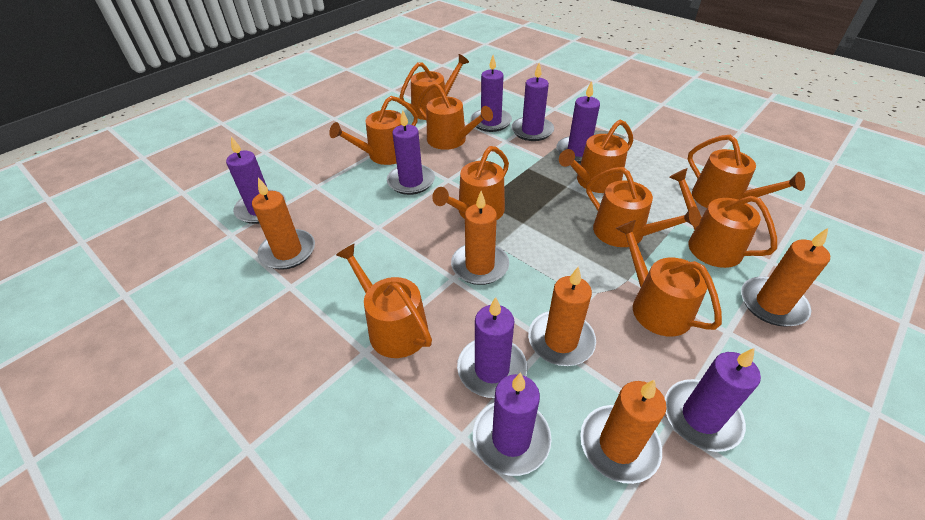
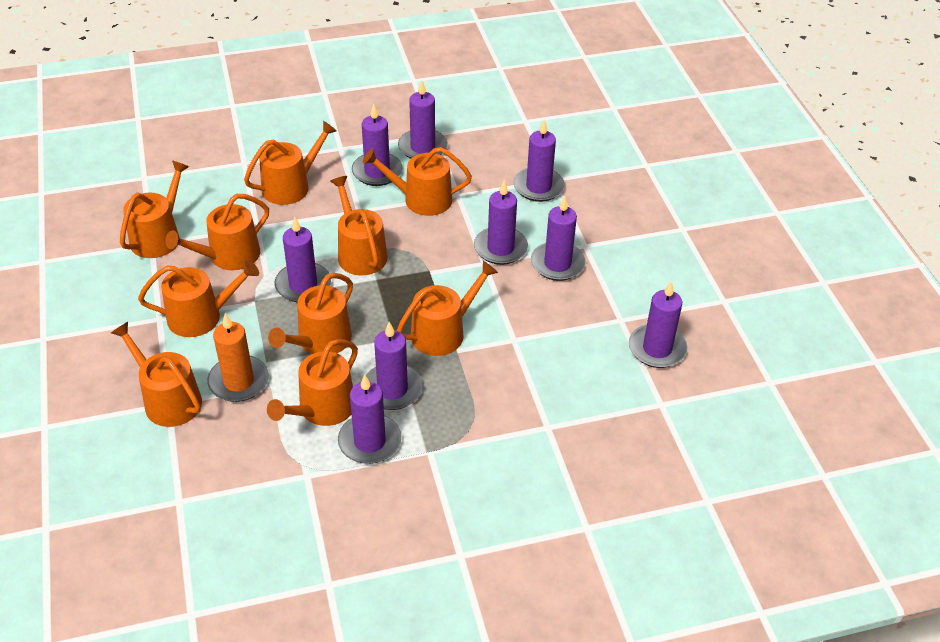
orange candle: [252,178,315,270] [451,191,509,285] [528,266,596,366] [580,379,667,484] [741,228,830,326] = 5 -> [207,314,269,402] = 1
purple candle: [226,137,286,224] [387,110,435,195] [457,297,528,398] [470,55,512,132] [473,372,552,476] [511,63,554,141] [556,81,600,163] [665,348,761,452] = 8 -> [275,216,331,302] [338,375,401,464] [352,104,403,186] [366,322,423,410] [398,80,448,159] [474,180,528,265] [514,119,565,202] [531,196,586,281] [629,281,688,368] = 9

